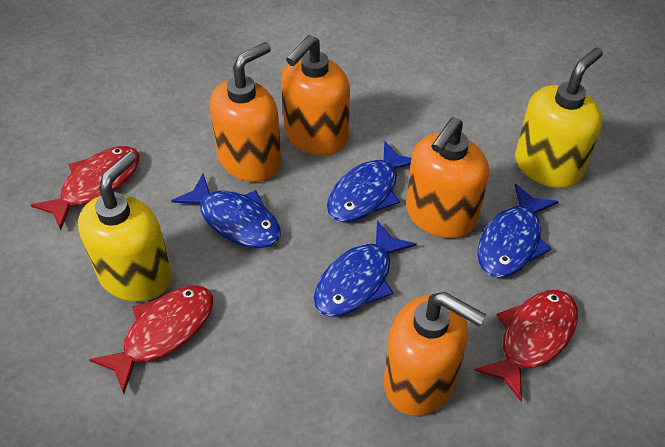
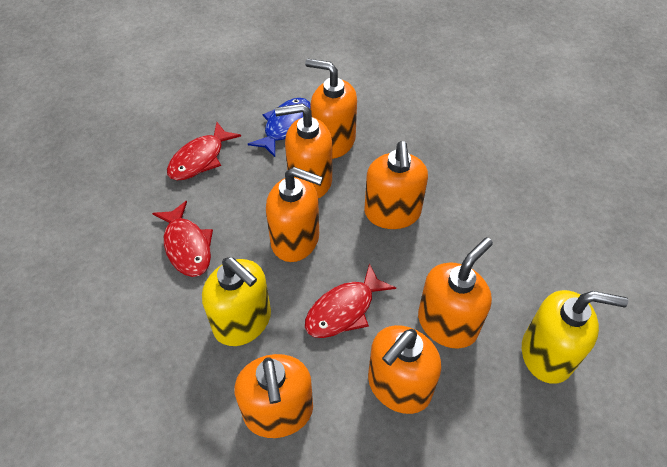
blue fish: [171,173,281,248] [314,220,416,317] [327,141,411,222] [477,184,559,278] = 4 -> [248,98,311,157] = 1
orange soap dispenser: [210,42,282,182] [281,35,350,156] [384,292,486,416] [406,117,489,238] = 4 -> [235,354,313,438] [266,167,323,262] [275,103,332,198] [305,58,357,159] [364,141,428,229] [368,325,441,414] [418,237,493,349] = 7

